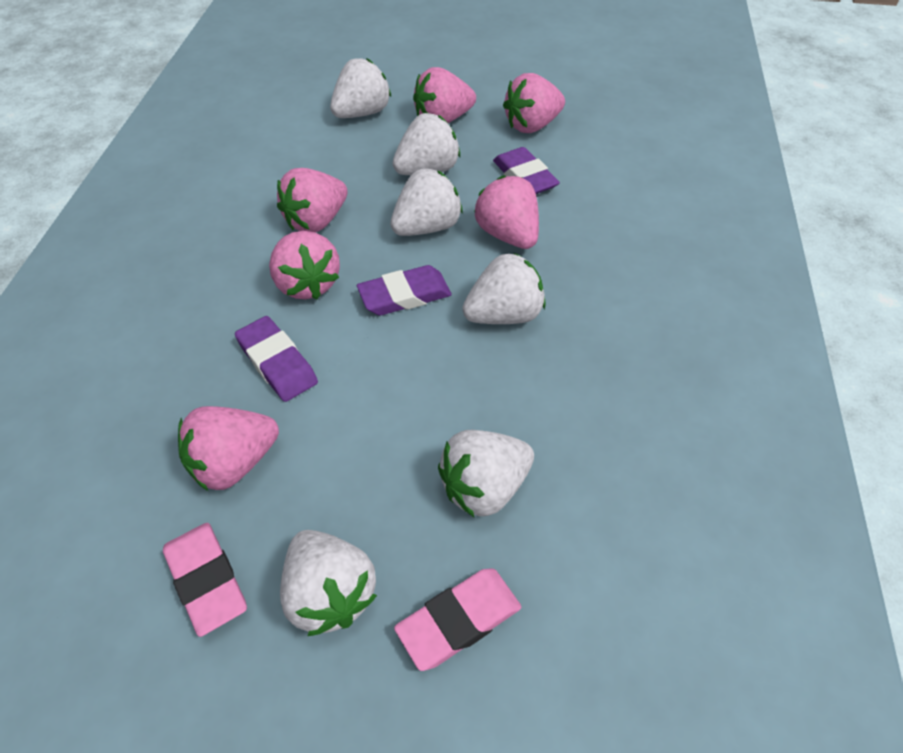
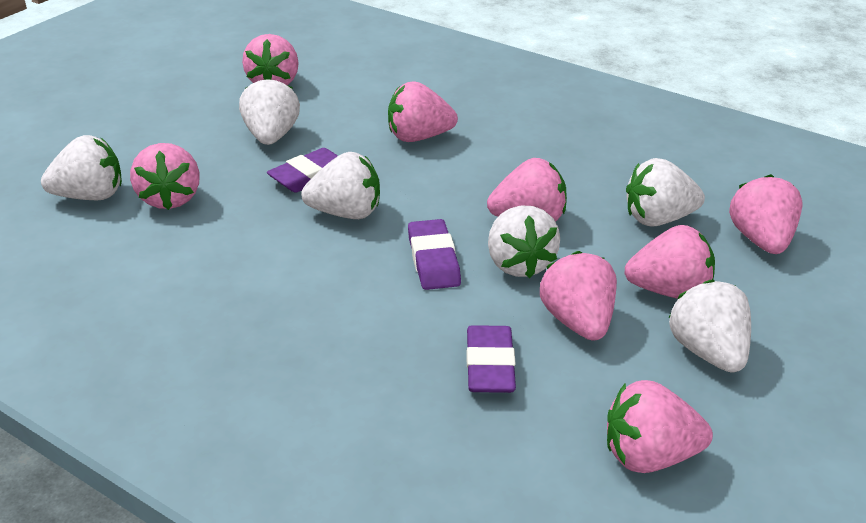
pink eraser: [163,523,247,637] [394,568,521,671] = 2 -> none = 0
pink strawberry: [178,406,279,491] [269,231,340,299] [277,168,348,233] [413,67,476,123] [474,176,539,249] [503,73,565,133] = 6 -> [130,143,200,210] [242,34,299,85] [388,81,458,142] [487,158,567,222] [540,251,617,341] [607,380,713,473] [624,225,715,299] [729,174,803,254] = 8

